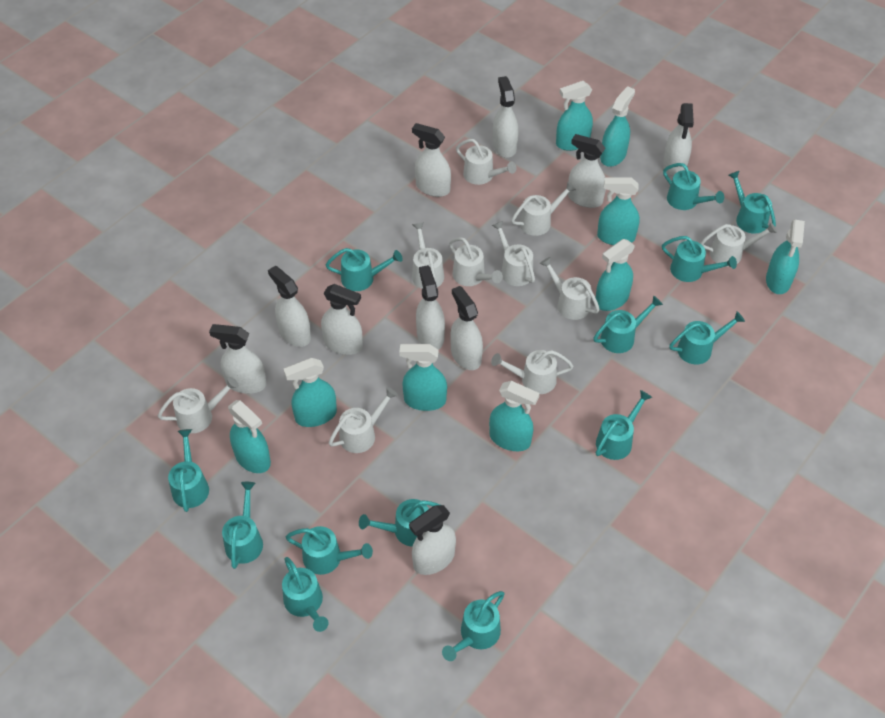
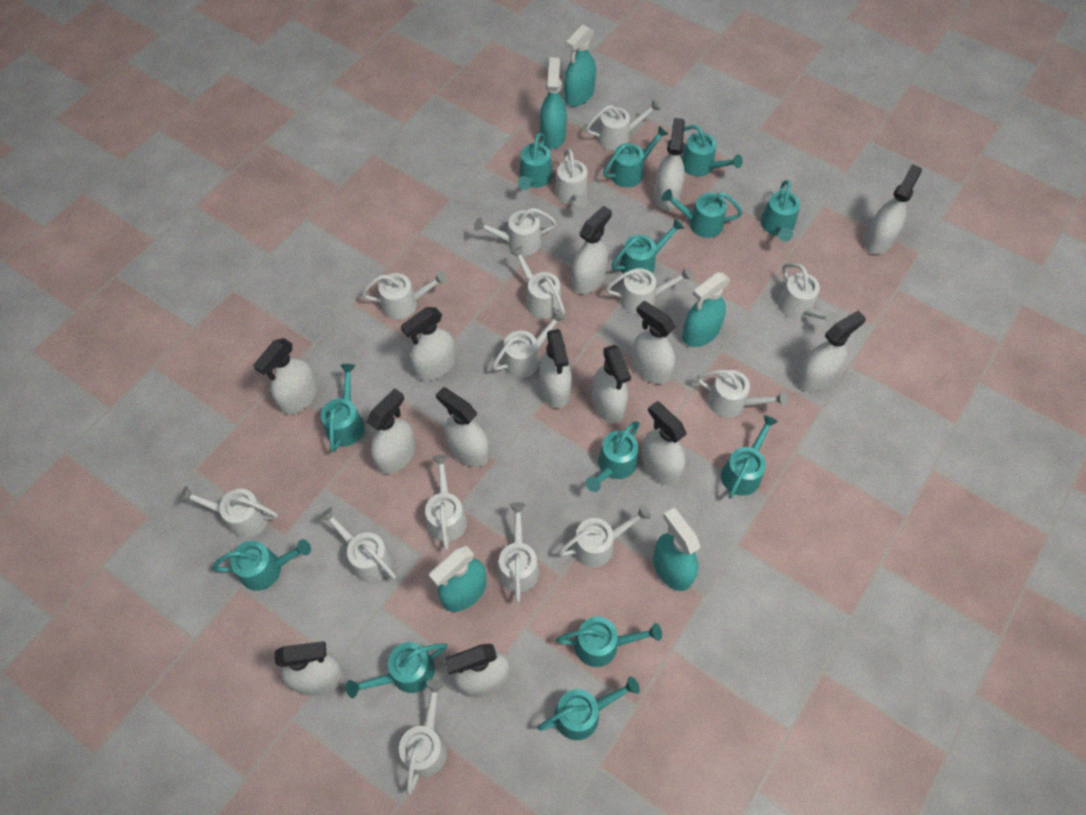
turquoise spray bottle: [228,400,271,473] [283,358,337,427] [399,344,447,411] [489,381,540,451] [556,81,593,151] [596,239,635,311] [597,178,640,245] [600,86,635,167] [766,219,805,294] = 9 -> [429,546,486,612] [540,57,567,149] [564,24,596,106] [653,508,700,591] [682,272,730,347] = 5
white spray bottle: [209,324,267,394] [268,266,311,347] [321,284,363,355] [409,505,456,575] [412,123,451,197] [416,265,445,350] [450,286,483,370] [493,76,518,158] [568,134,606,208] [663,103,694,176] = 10 -> [253,338,318,415] [275,641,345,696] [366,388,416,474] [401,307,456,381] [436,387,489,467] [444,644,510,698] [539,329,572,408] [572,206,612,294] [592,345,631,424] [631,301,676,384] [641,401,686,485] [654,118,685,210] [797,310,866,391] [865,164,922,254] = 14
white watering can: [158,377,239,433] [329,387,398,453] [412,222,444,289] [449,237,503,286] [456,139,516,185] [491,350,573,394] [492,221,535,286] [511,182,576,236] [540,257,600,320] [701,222,777,264] = 10 -> [179,486,278,538] [319,507,396,582] [362,271,447,319] [399,679,447,795] [425,455,467,551] [474,208,557,255] [492,310,565,378] [498,502,540,603] [510,246,565,318] [555,149,589,208] [558,505,651,567] [586,99,661,151] [606,267,692,314] [697,370,788,418] [778,263,838,326] = 15

